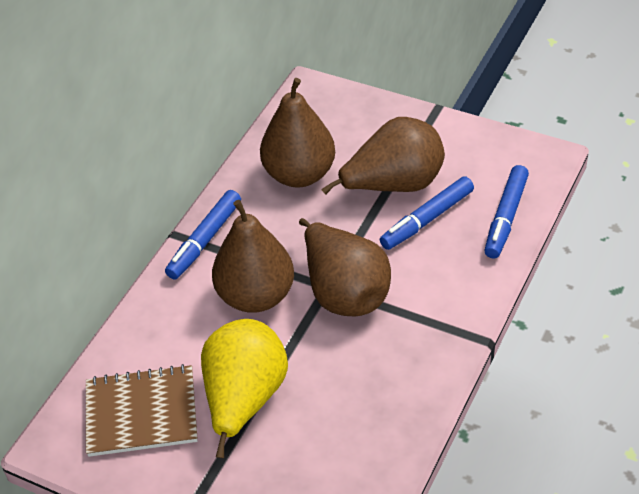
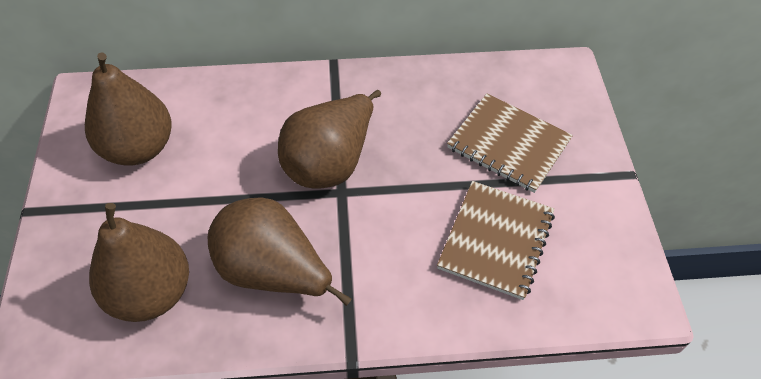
blue marker: [165,190,241,280] [380,176,474,250] [484,165,529,259] = 3 -> none = 0
brown notebook: [86,364,197,457] = 1 -> [437,181,555,300] [447,94,573,193] = 2
yellow pear: [201,319,288,458] = 1 -> none = 0

